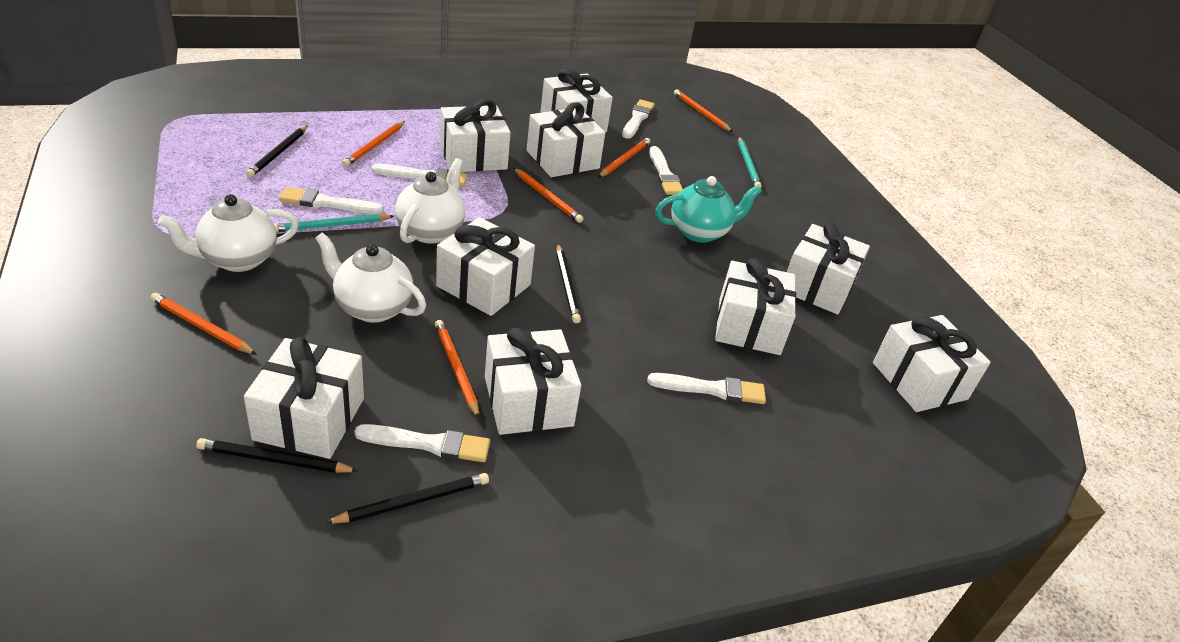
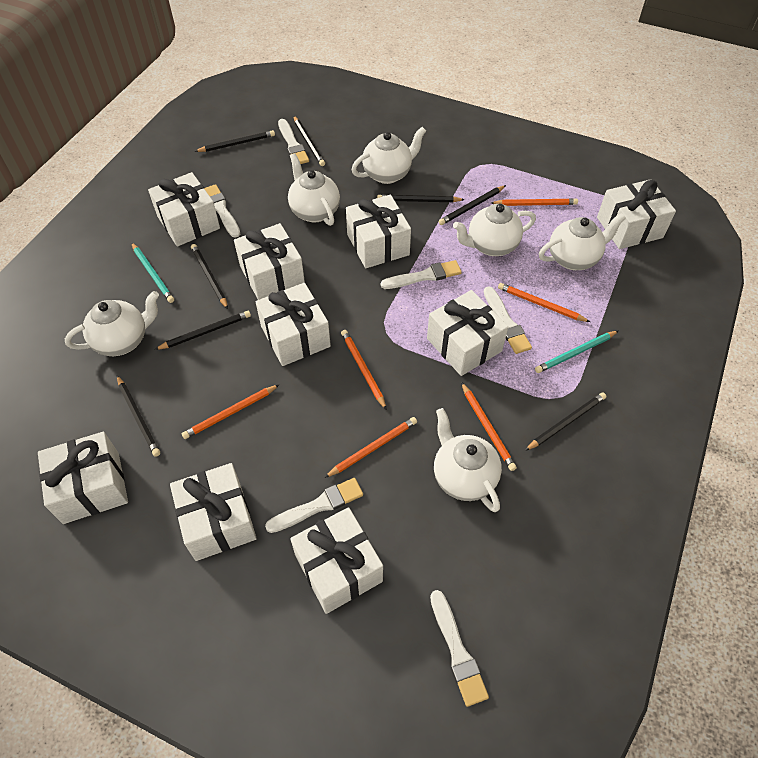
black pencil: [196,438,358,473] [246,125,308,177] [325,473,489,524] [556,244,581,323] = 4 -> [117,376,160,457] [154,311,251,350] [191,244,228,309] [194,130,275,152] [294,116,325,166] [377,195,465,202] [439,185,506,225] [525,392,606,451] = 8
turquoise teapot: [655,176,762,243] = 1 -> none = 0
white teapot: [158,194,299,272] [315,232,426,323] [395,158,465,244] = 3 -> [65,291,159,356] [288,153,340,226] [352,127,426,184] [434,408,502,512] [453,204,536,256] [539,213,626,270] = 6

